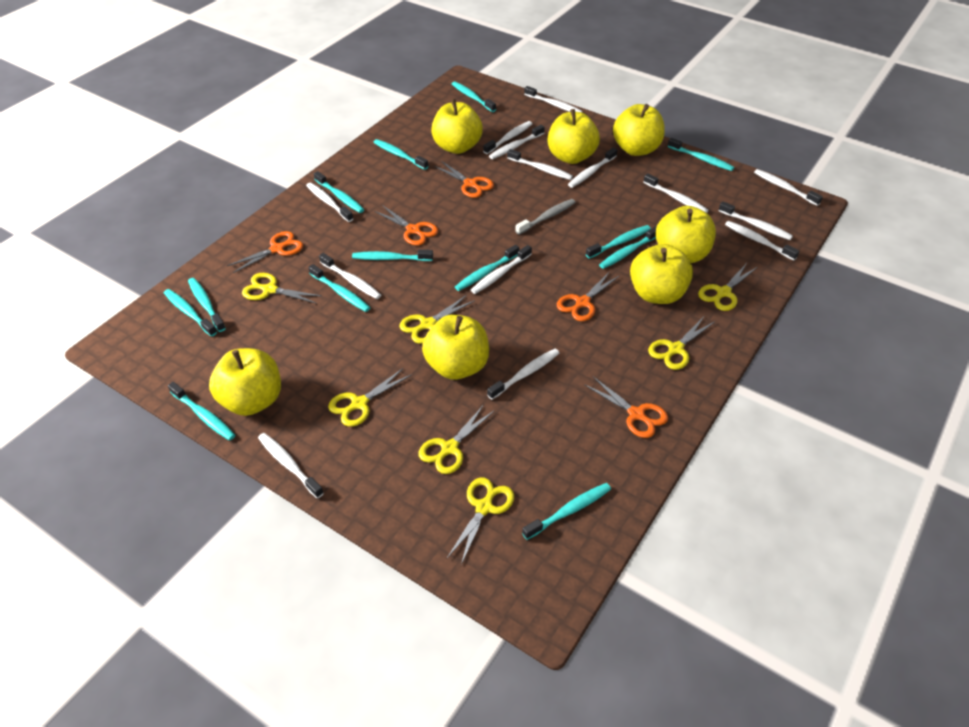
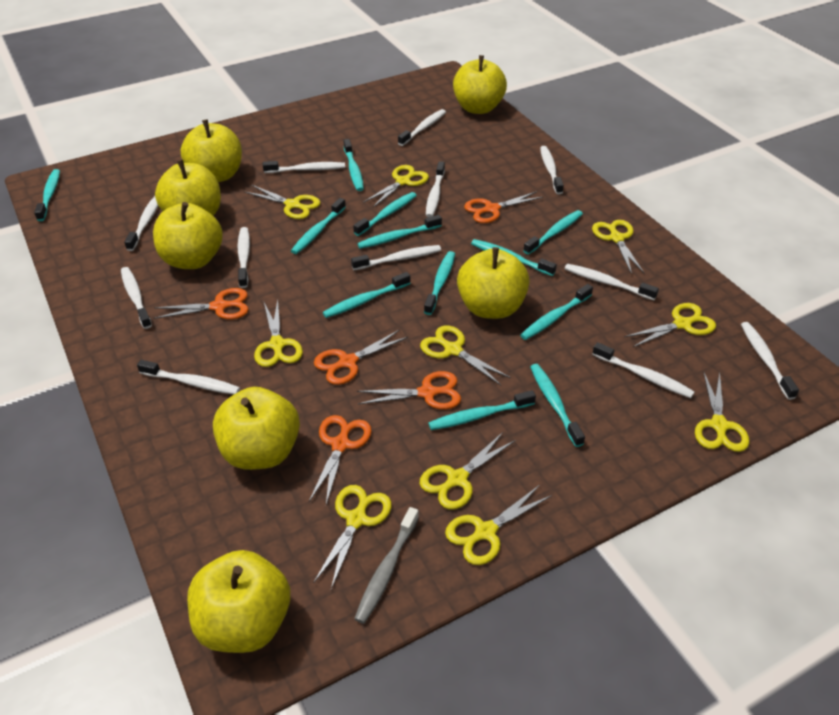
turquoise toothbrush: [164,289,217,337] [168,382,235,441] [188,278,226,332] [308,264,370,312] [314,171,364,213] [352,250,433,261] [373,139,428,170] [452,81,496,112] [455,245,520,291] [522,483,611,540] [586,225,651,259] [599,226,657,269] [668,138,734,171] = 13 -> [34,169,60,221] [291,198,346,254] [323,272,411,318] [343,139,364,191] [353,192,417,236] [357,215,442,249] [424,251,455,315] [428,390,536,430] [471,239,557,276] [520,284,593,340] [523,210,583,255] [530,364,585,447] = 12
white toothbrush: [258,433,324,499] [306,183,353,222] [319,253,381,299] [471,245,532,294] [483,121,532,154] [487,349,559,399] [489,125,545,159] [507,149,573,180] [524,86,583,112] [568,148,617,188] [643,173,709,213] [718,201,793,240] [725,221,799,261] [754,169,823,206] = 14 -> [121,267,152,329] [124,196,158,251] [137,360,240,394] [237,227,250,288] [263,161,345,173] [351,245,441,270] [398,109,446,146] [426,161,445,217] [540,146,564,194] [564,264,659,300] [592,342,695,398] [741,322,799,400] = 12
yellow scissors: [242,273,322,304] [328,368,412,427] [399,295,475,344] [418,406,495,474] [447,478,514,565] [648,317,715,370] [698,263,757,311] = 7 -> [245,185,321,219] [254,300,303,367] [313,485,392,589] [363,165,429,207] [420,325,511,385] [420,432,516,510] [445,485,552,565] [592,220,644,274] [625,303,716,347] [695,371,749,452] = 10

